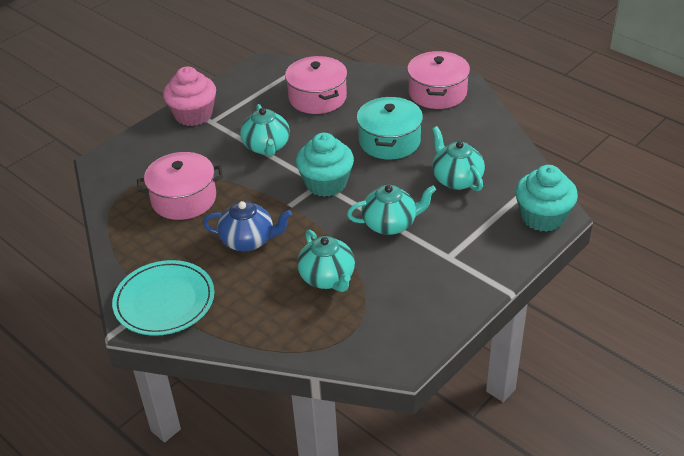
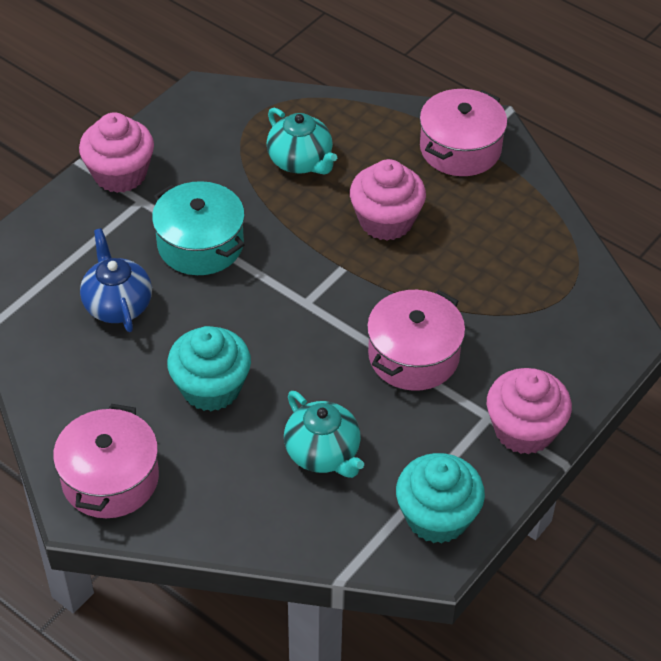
pink cupcake: [163,67,216,126] = 1 -> [79,112,154,193] [350,159,426,240] [487,368,572,455] = 3
turquoise plate: [112,260,214,336] = 1 -> none = 0
turquoise teapot: [240,104,290,156] [297,230,355,292] [347,185,436,235] [432,126,485,191] = 4 -> [266,108,337,174] [284,391,364,478] = 2

